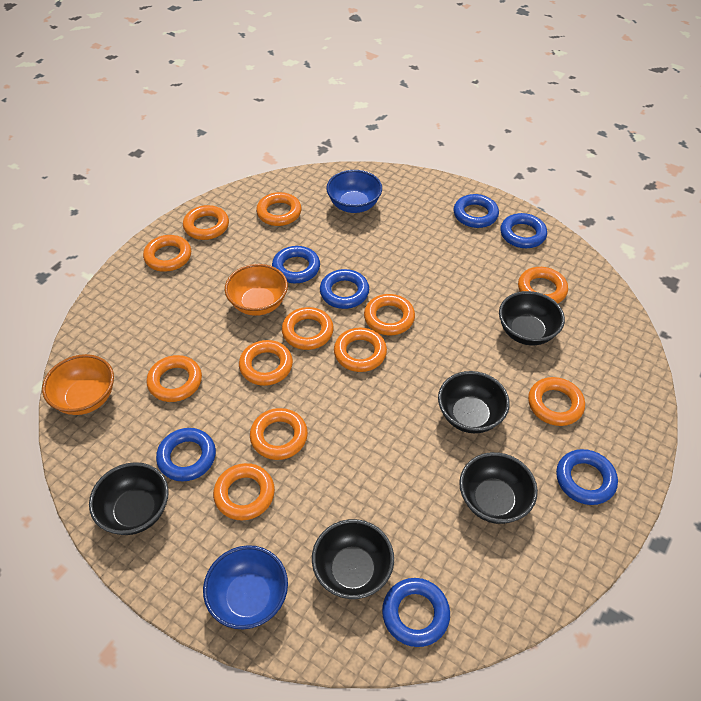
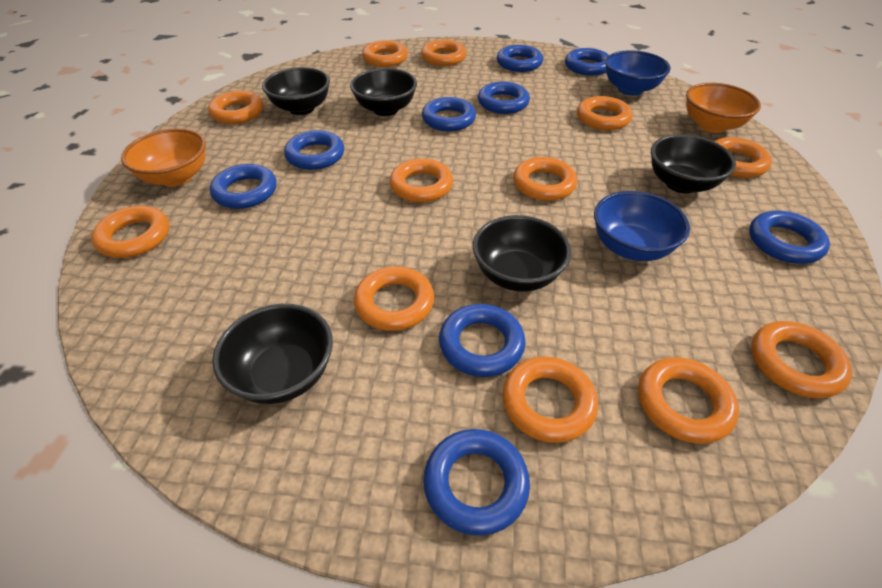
blue ring: [156,428,216,482] [272,246,320,283] [320,269,369,309] [382,578,450,647] [454,194,499,228] [500,213,547,248] [556,449,618,505] = 7 -> [210,164,277,209] [284,130,344,170] [422,97,476,131] [423,429,530,536] [439,304,526,377] [478,82,530,114] [497,45,543,72] [565,48,609,76] [749,211,830,264] = 9

